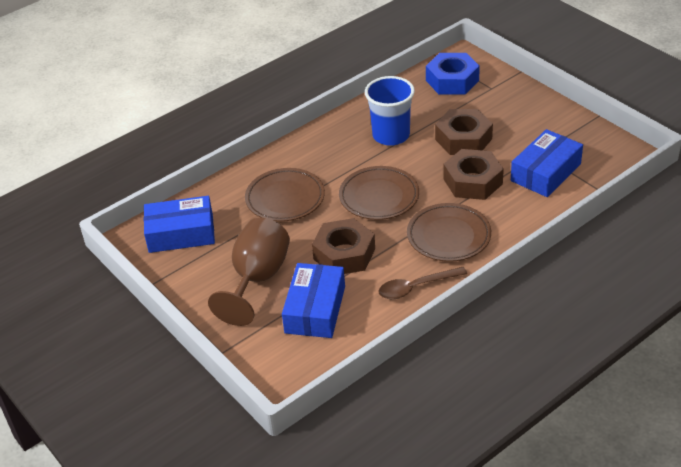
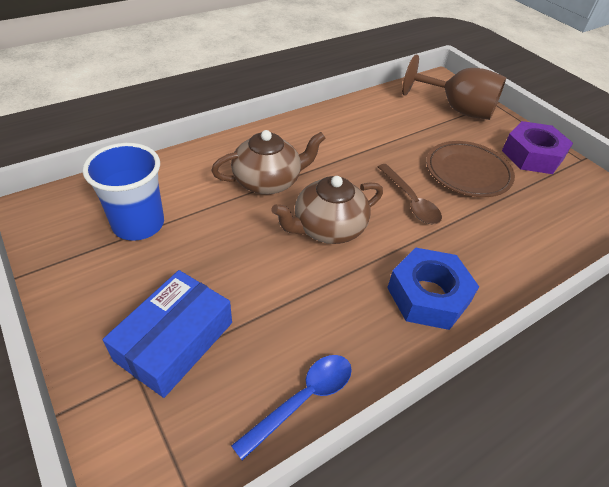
blue box: [144,196,215,253] [282,263,345,338] [511,129,583,197] = 3 -> [103,270,232,398] = 1
blue spoon: none = 0 -> [231,355,352,460] = 1
brown nut: [312,218,375,274] [435,109,493,155] [444,149,504,200] = 3 -> none = 0
brown plate: [245,168,325,222] [339,166,419,220] [407,203,491,262] = 3 -> [426,141,515,197] = 1
brown teapot: none = 0 -> [211,130,325,194] [272,176,383,244] = 2
purple nut: none = 0 -> [502,121,573,174] = 1

